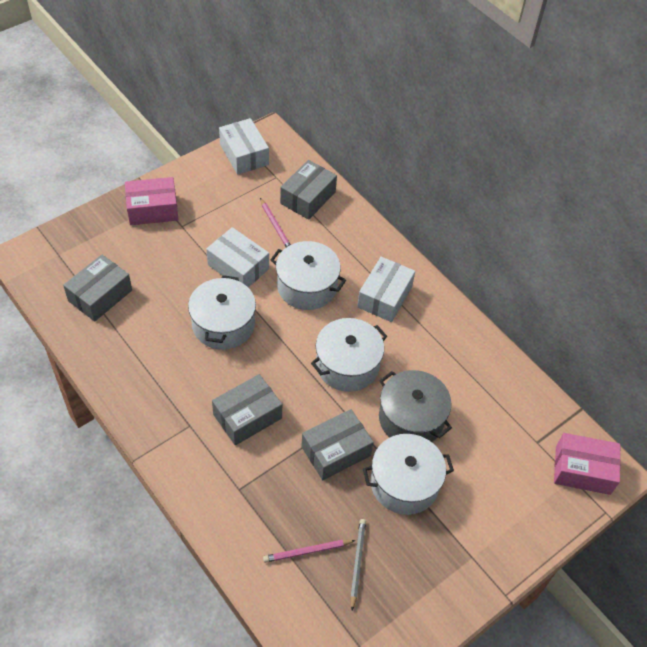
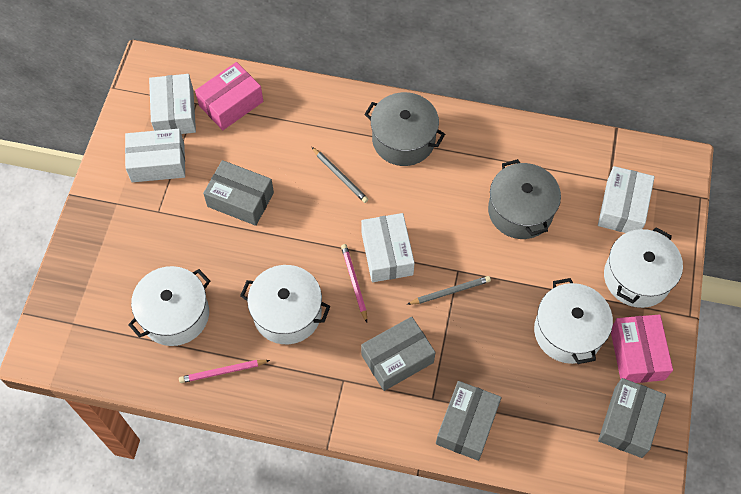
grey pencil: [350,519,366,610] = 1 -> [312,147,369,203] [407,276,491,305] = 2
grey pot: [379,370,452,442] = 1 -> [364,92,445,166] [488,159,561,239] = 2
white box: [206,227,269,287] [219,118,269,175] [357,257,415,322] = 3 -> [125,129,185,182] [149,74,196,134] [361,213,415,282] [598,166,655,233] = 4

